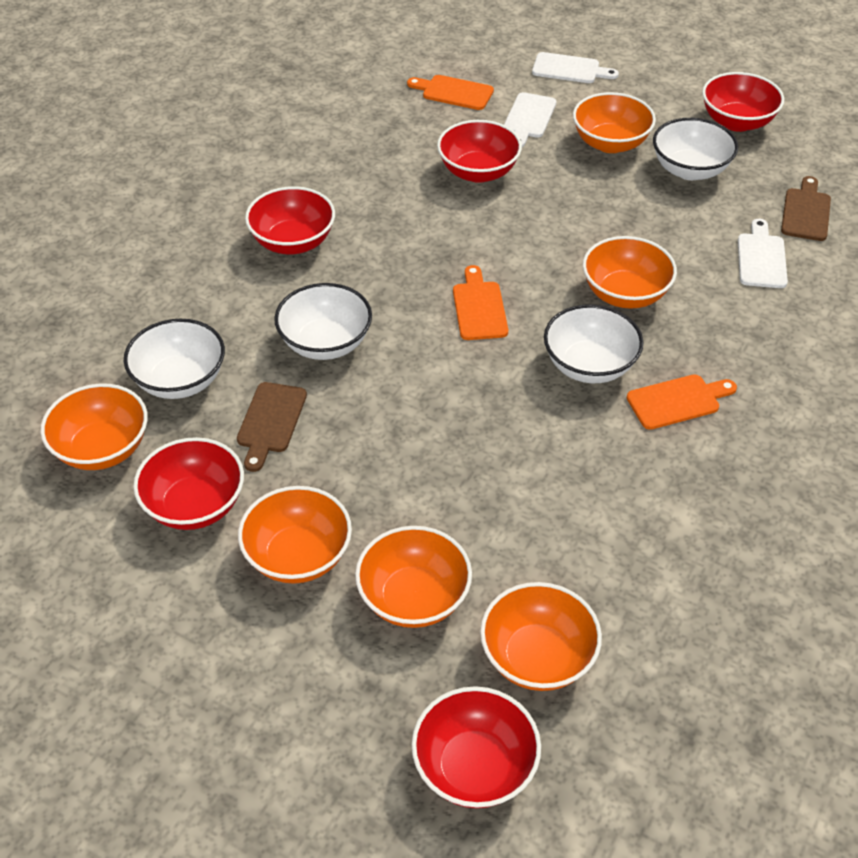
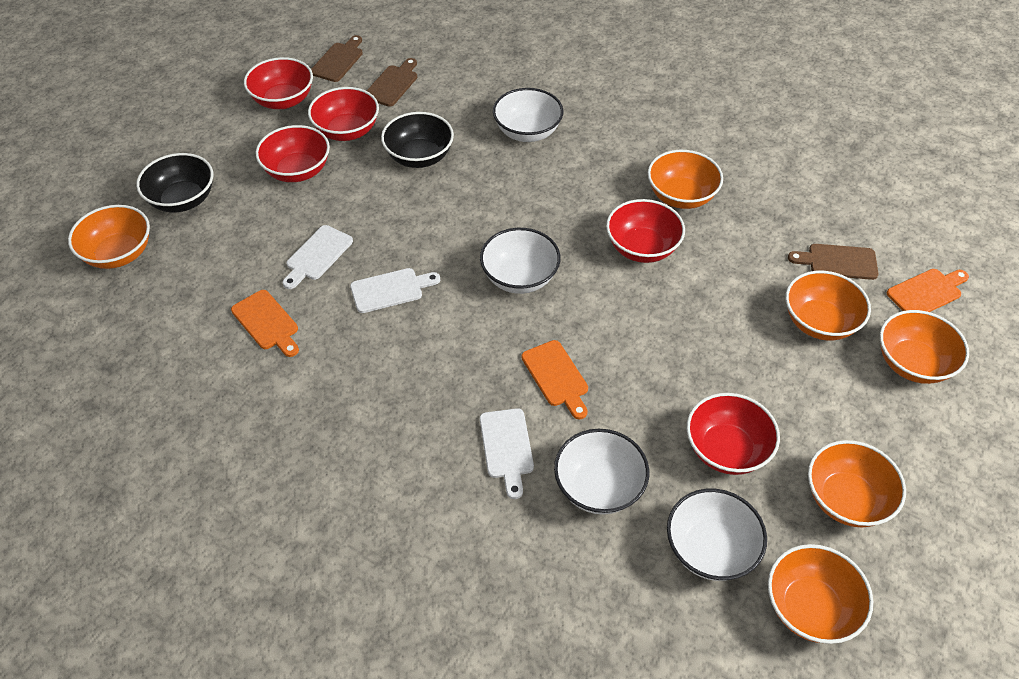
black bowl: none = 0 -> [136,153,213,213] [381,112,454,168] = 2
brown cutting board: [237,382,307,472] [781,176,831,241] = 2 -> [311,35,363,82] [367,58,417,107] [788,244,879,280] = 3

